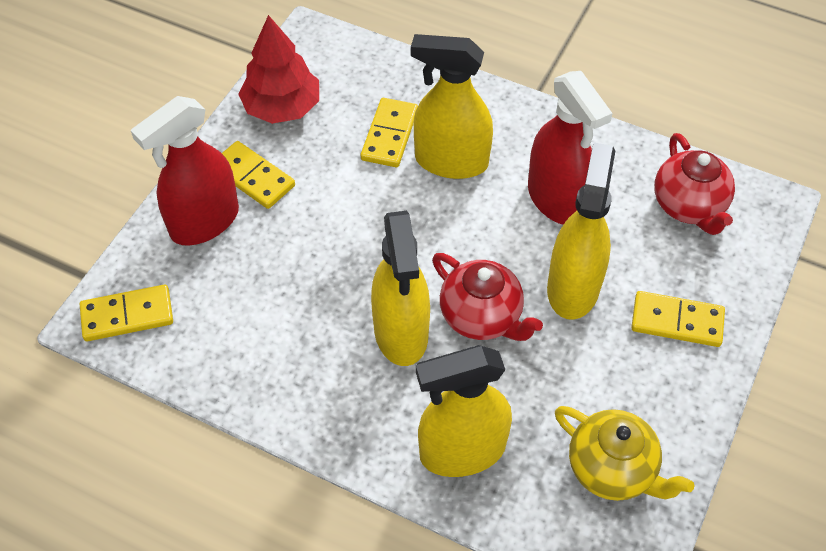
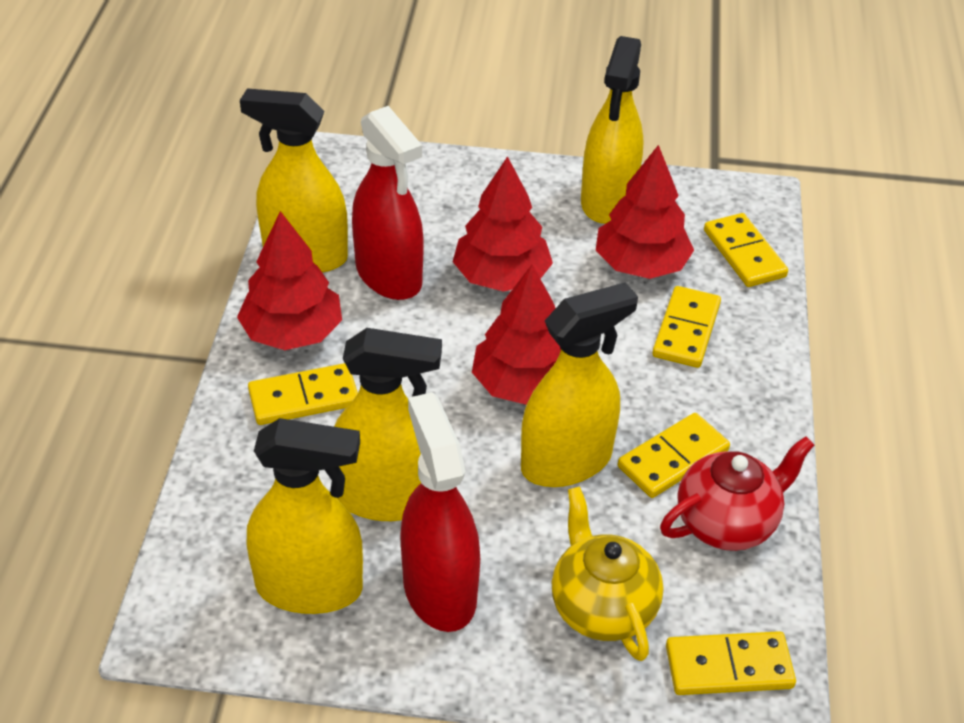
red teapot: [432,253,543,341] [654,133,735,235] = 2 -> [660,436,814,551] = 1
red tree: [238,15,319,124] = 1 -> [237,211,342,350] [453,156,553,292] [472,265,561,405] [596,145,694,279] = 4
yellow domino: [80,284,173,341] [222,141,295,209] [361,98,418,167] [631,291,725,347] = 4 -> [248,363,358,425] [618,413,730,498] [652,286,721,368] [666,631,796,695] [704,213,788,287] = 5
yellow spray bottle: [371,211,430,366] [411,34,493,179] [416,345,512,477] [547,142,615,320] = 4 -> [240,88,348,273] [247,418,363,614] [334,328,442,521] [521,282,638,487] [581,36,644,224] = 5

